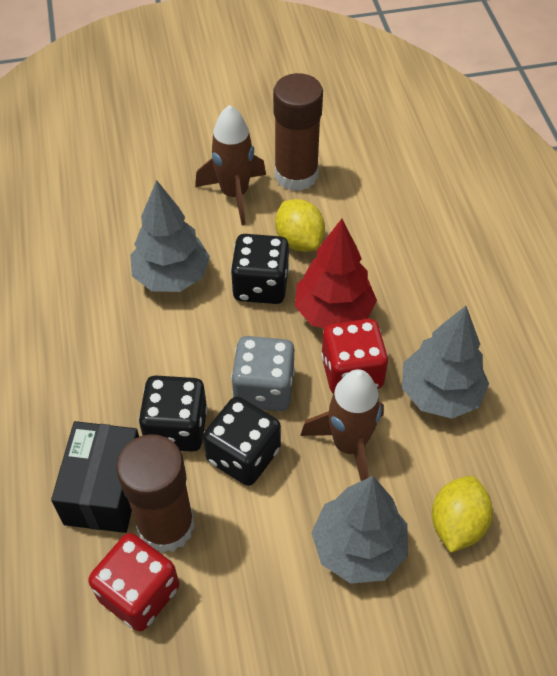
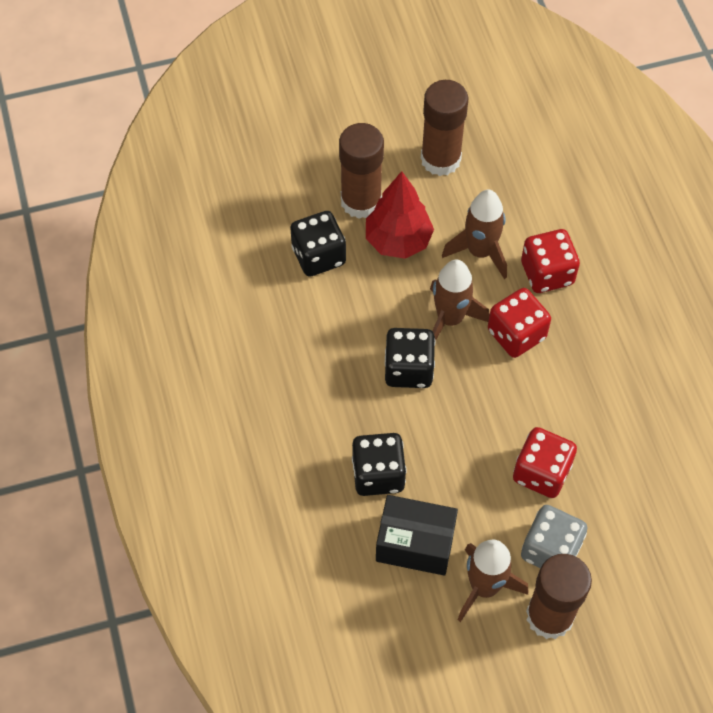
brown glue stick: [116,434,195,553] [273,73,323,191] = 2 -> [339,123,384,219] [421,80,468,176] [526,554,592,639] = 3
brown rocket: [195,105,266,225] [300,369,384,481] = 2 -> [430,259,490,341] [442,190,507,279] [458,540,528,622] = 3
grey tree: [130,180,210,292] [311,476,408,584] [402,306,489,418] = 3 -> none = 0
red dice: [88,533,179,631] [321,319,388,394] = 2 -> [488,288,551,358] [513,427,577,498] [521,229,580,293] = 3
yellow lemon: [275,199,325,252] [432,476,493,553] = 2 -> none = 0

